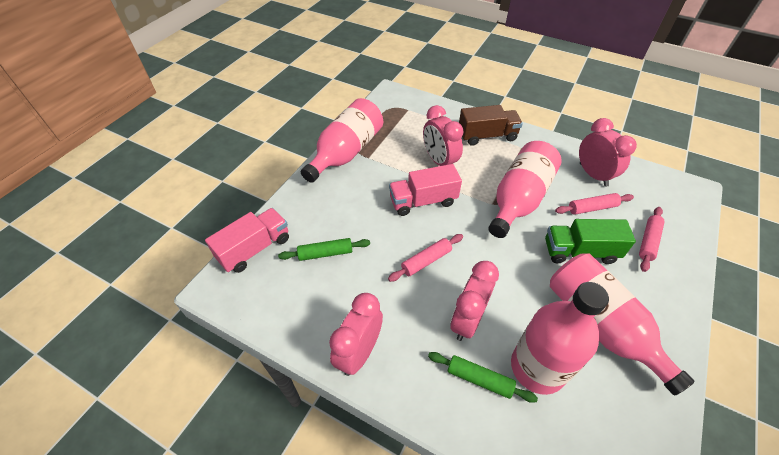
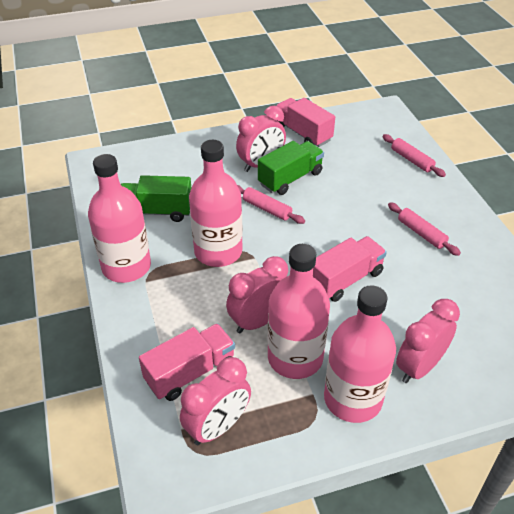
brown truck: [459,105,523,146] = 1 -> none = 0
green rolling pin: [278,238,370,261] [428,352,538,403] = 2 -> none = 0
green truck: [545,219,636,264] = 1 -> [121,175,191,222] [258,141,324,195] = 2
pink truck: [205,208,289,273] [389,164,462,216] = 2 -> [139,323,235,401] [276,98,335,147] [313,236,387,302] = 3

